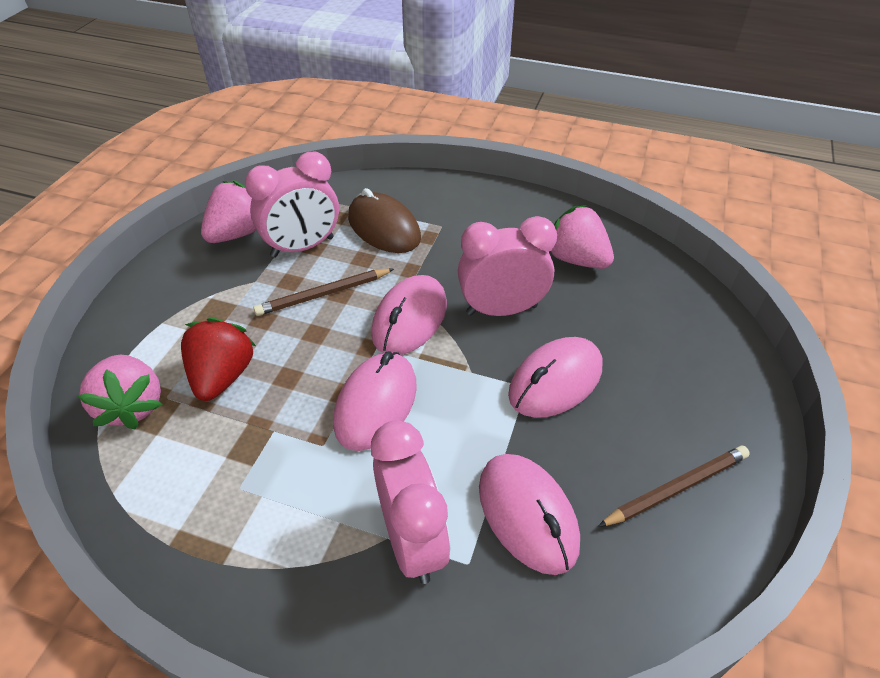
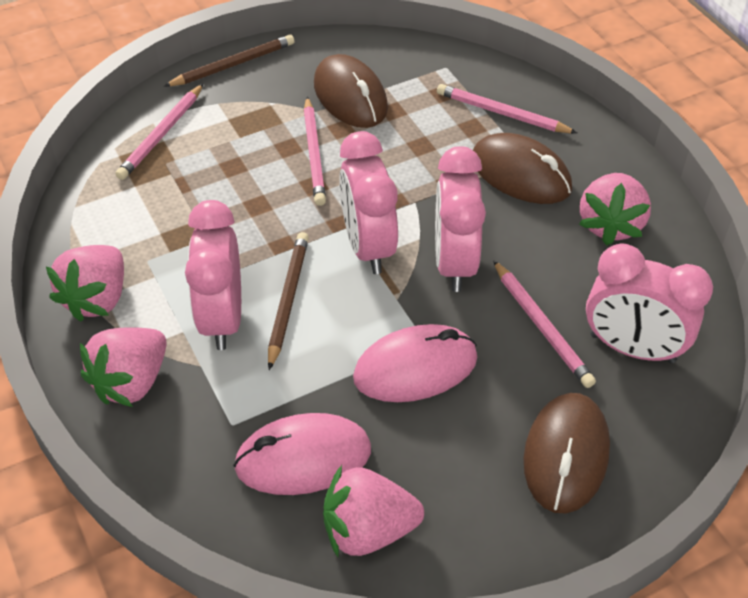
brown mouse: [348,188,421,253] = 1 -> [314,54,388,128] [473,133,572,204] [524,393,610,514] = 3
pink clock: [245,152,339,257] [371,420,450,584] [458,216,557,316] = 3 -> [185,200,241,350] [339,131,398,274] [435,146,486,292] [586,243,713,363] = 4
pink mouse: [333,352,417,451] [371,275,447,355] [479,454,580,575] [508,337,602,418] = 4 -> [233,413,371,495] [353,324,477,402] = 2
pink pencil: none = 0 -> [115,84,203,180] [304,97,326,206] [437,84,577,133] [493,260,596,388] = 4
pink strawberry: [78,355,163,429] [201,180,257,243] [551,205,614,269] = 3 -> [46,245,124,322] [80,327,167,407] [323,465,424,557] [579,173,651,246] = 4
red strawberry: [181,318,256,401] = 1 -> none = 0

